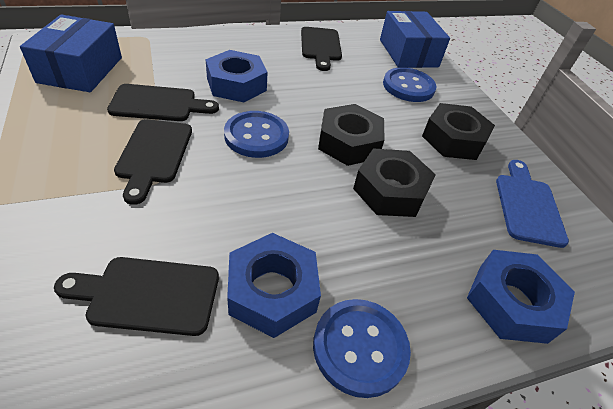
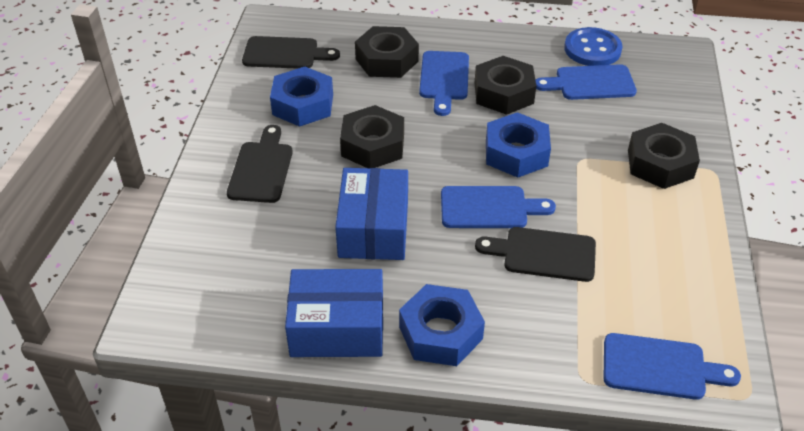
black cutting board: [54,257,219,336] [107,84,219,121] [114,119,192,205] [301,27,342,71] = 4 -> [227,125,293,203] [242,36,340,69] [475,227,596,282] = 3
black nut: [318,104,385,166] [353,148,436,217] [422,103,495,160] = 3 -> [340,105,404,168] [355,26,419,78] [474,56,536,115] [628,123,700,189] = 4
blue button: [224,111,289,158] [313,299,411,398] [383,67,437,102] = 3 -> [564,27,623,66] = 1
blue cutting board: [496,160,569,248] = 1 -> [419,51,469,116] [441,186,556,228] [535,64,637,100] [603,333,741,400] = 4

